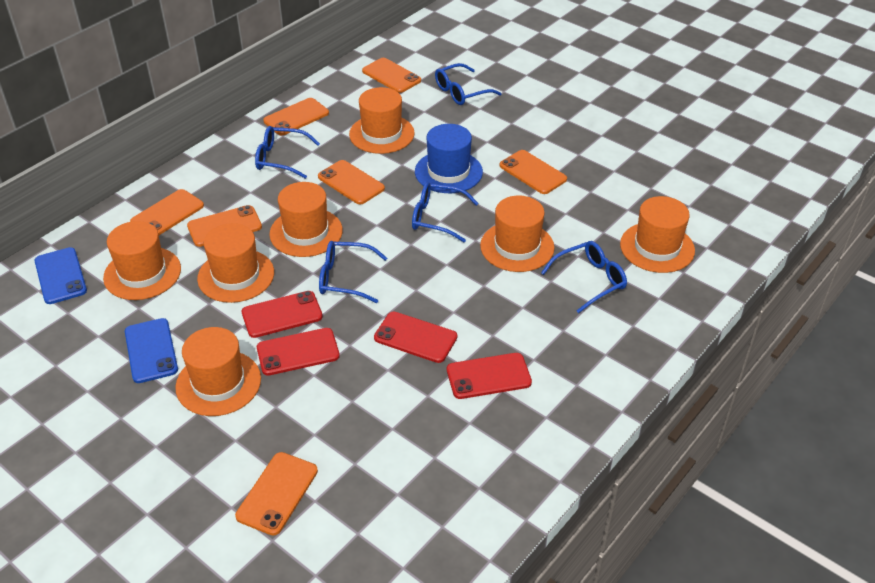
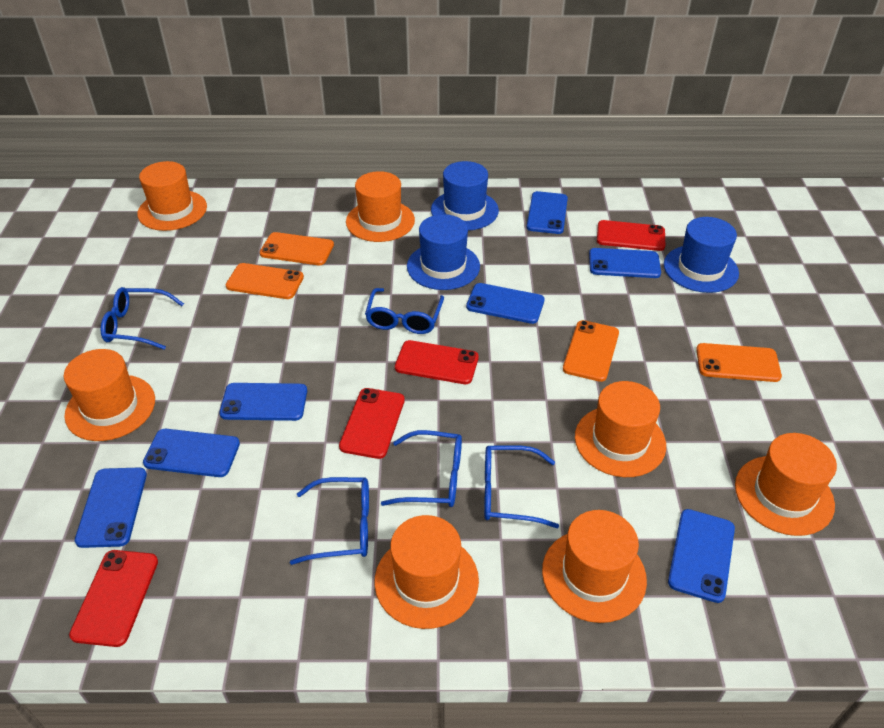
blue hat: [415,124,483,193] = 1 -> [407,214,480,290] [431,161,499,231] [664,217,739,293] = 3
blue phone: [34,247,87,304] [125,318,178,383] = 2 -> [75,467,147,548] [143,429,240,477] [219,383,307,421] [466,283,545,324] [526,191,568,234] [589,248,661,278] [668,509,735,603] = 7
orange phone: [130,189,204,235] [187,205,262,247] [235,452,318,536] [263,98,329,135] [318,160,385,204] [362,58,421,93] [500,150,567,194] = 7 -> [226,263,304,299] [260,232,334,265] [563,320,619,382] [696,343,782,382] = 4

